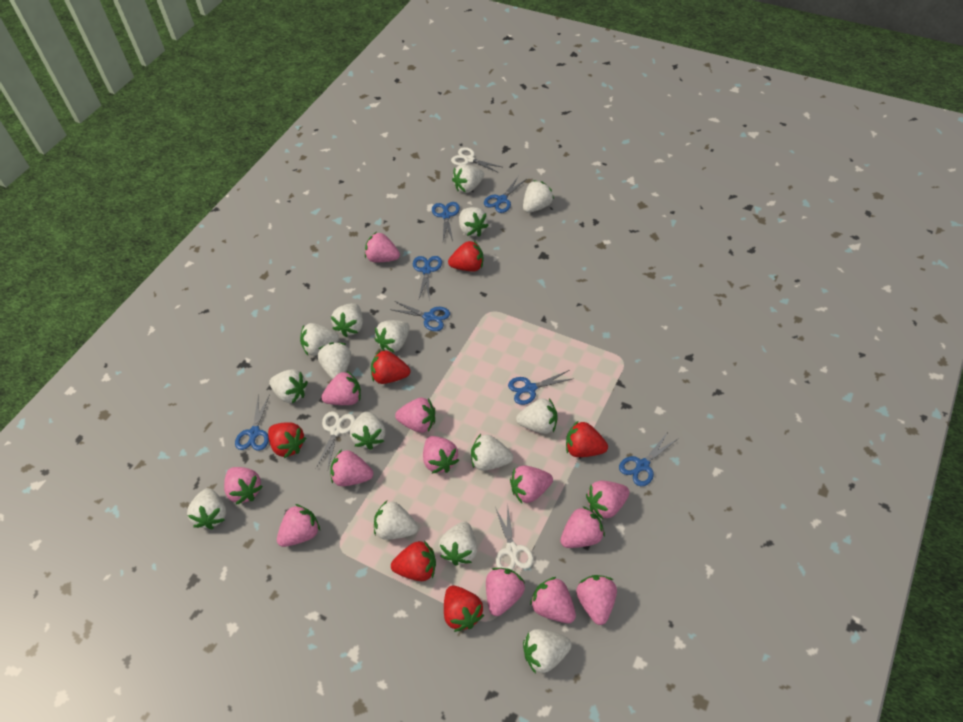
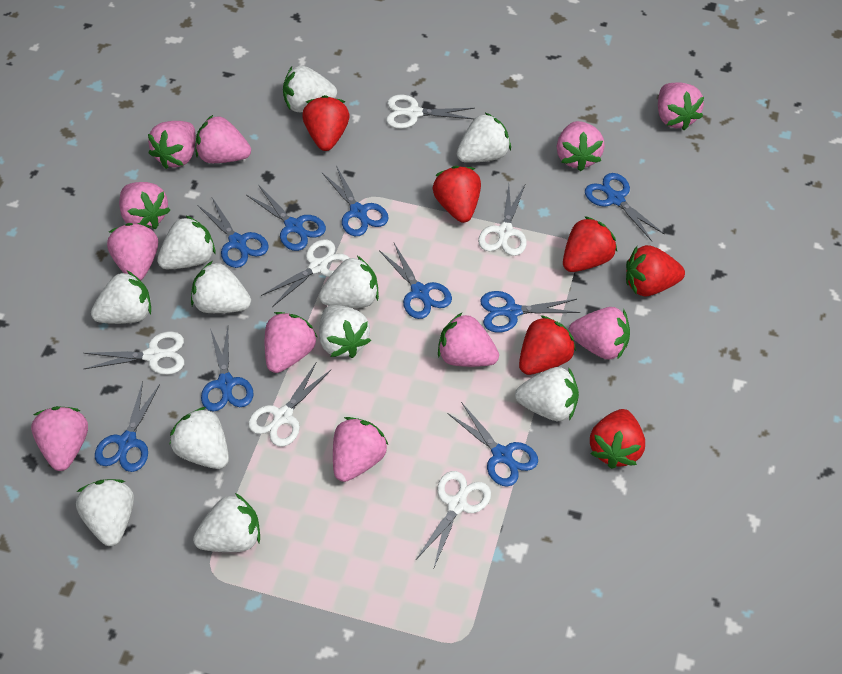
blue scissors: [235,394,270,451] [390,301,450,331] [413,256,442,301] [432,202,460,241] [484,176,527,213] [508,370,572,405] [619,432,677,486] = 7 -> [95,381,160,472] [197,198,269,268] [201,327,253,411] [246,186,326,251] [322,166,389,236] [379,243,452,319] [447,402,538,487] [480,291,580,333] [585,173,665,241] = 9
pink strawberry: [224,467,263,505] [277,504,320,547] [321,371,361,405] [331,449,373,486] [365,232,400,262] [395,398,435,433] [423,436,459,473] [486,568,525,616] [510,465,553,503] [530,577,576,623] [560,506,605,548] [576,575,617,625] [586,480,629,519] = 13 -> [31,406,88,471] [107,223,158,281] [119,182,170,229] [148,121,196,169] [195,115,251,163] [265,312,318,373] [333,417,388,482] [438,313,499,367] [557,121,605,171] [568,307,630,360] [658,82,704,130] = 11
white scissors: [316,411,355,469] [451,147,502,172] [495,505,534,570] = 3 -> [84,331,184,375] [248,363,331,447] [261,239,349,307] [386,95,475,129] [416,471,491,567] [478,185,527,256] = 6
white strawberry: [187,488,226,529] [269,369,308,404] [300,323,339,356] [318,342,351,379] [331,303,363,337] [350,411,385,450] [374,501,418,540] [375,320,410,352] [439,521,477,565] [452,164,484,193] [459,207,489,236] [471,434,513,471] [516,398,557,434] [523,180,554,213] [523,629,572,674] = 15 -> [76,479,134,546] [91,271,151,324] [157,215,216,269] [170,407,229,469] [191,261,251,313] [193,493,260,552] [283,66,337,112] [319,256,379,308] [319,305,371,358] [457,113,511,163] [515,367,579,421] = 11

